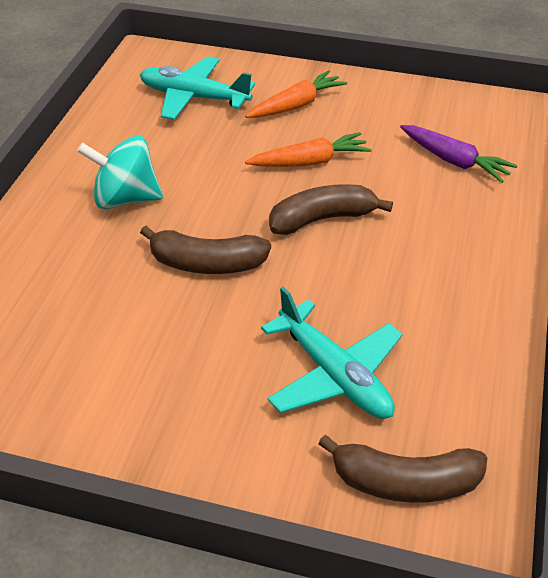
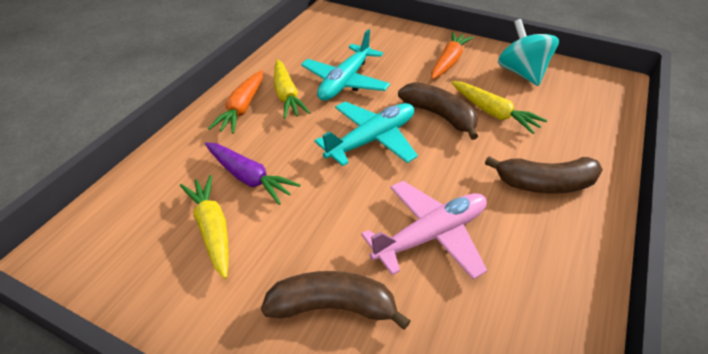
pink plane: none = 0 -> [361,181,487,280] = 1
yellow carrot: none = 0 -> [180,175,229,279] [274,59,310,119] [451,81,547,134] = 3

